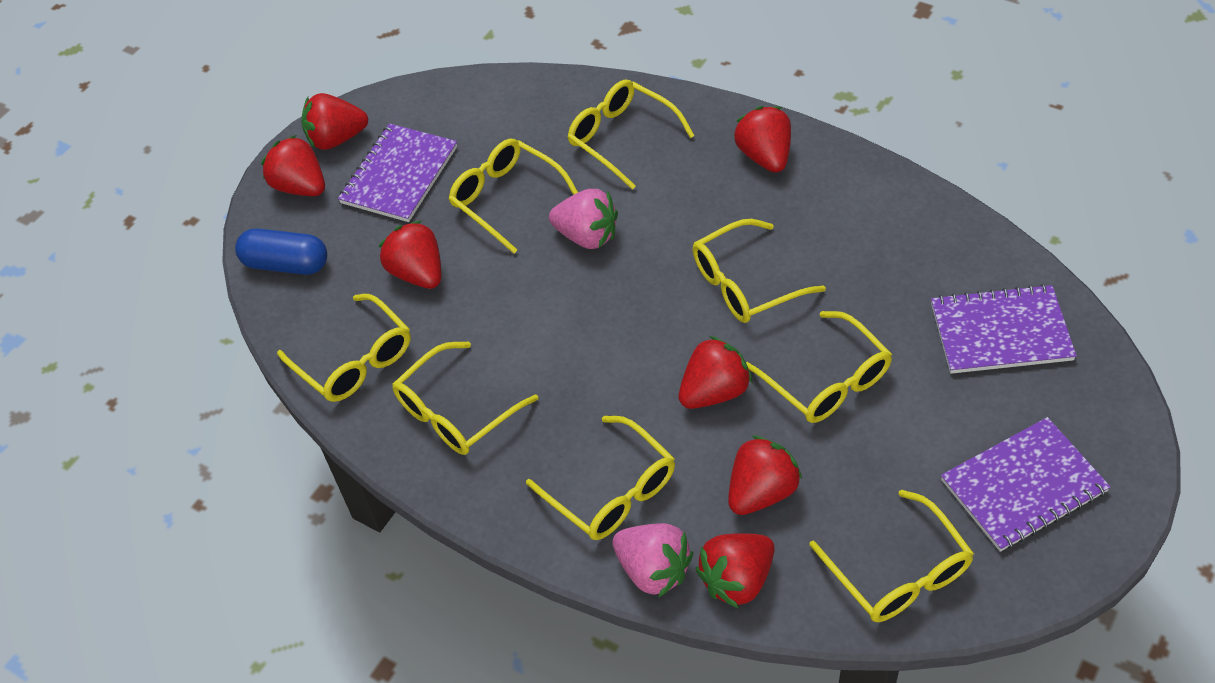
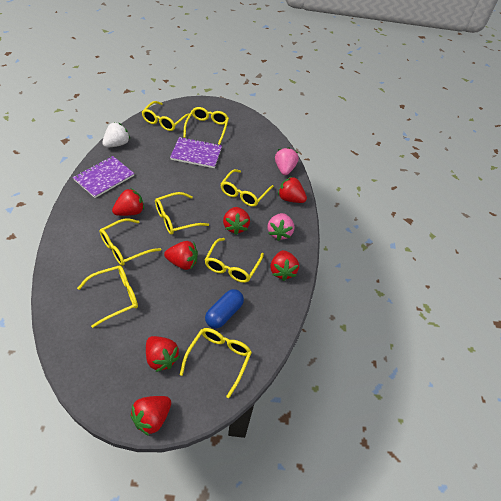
purple notebook: [338,123,457,222] [931,284,1077,374] [941,417,1111,552] = 3 -> [73,156,135,198] [170,137,222,168] = 2
white strawberry: none = 0 -> [102,122,130,148] = 1

